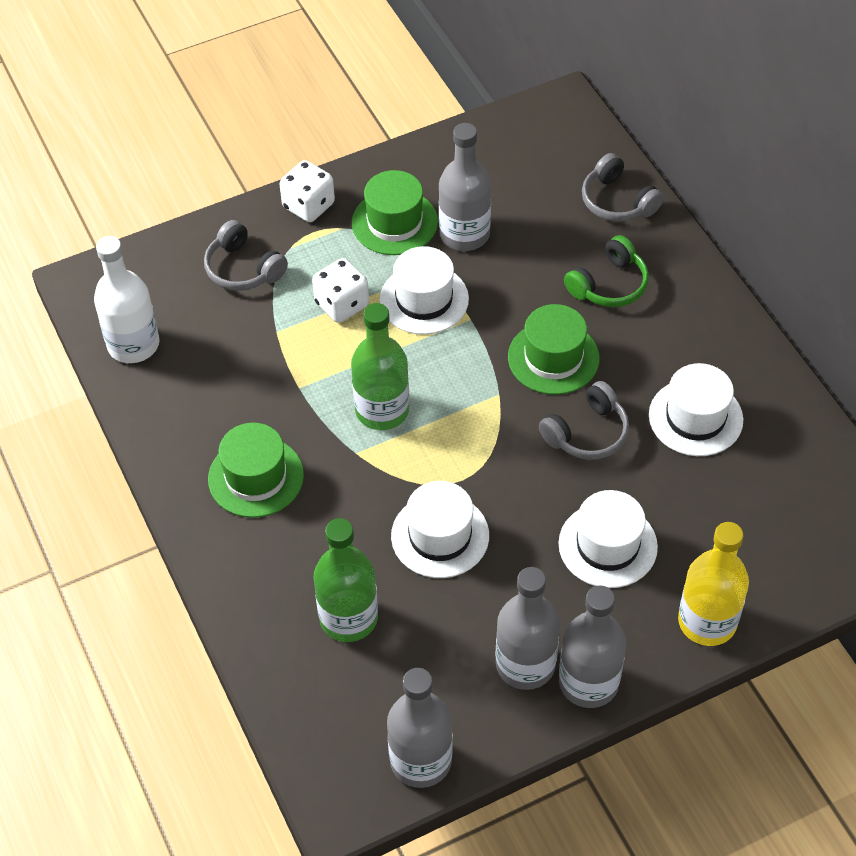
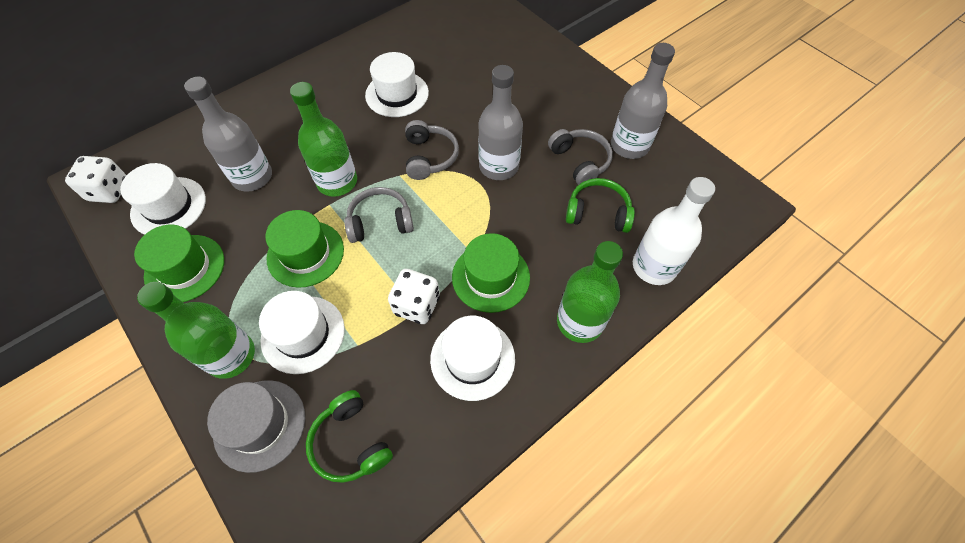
green bottle: [314,518,378,642] [351,303,409,430] = 2 -> [137,282,255,379] [290,82,357,197] [557,241,623,343] = 3
green headphones: [564,235,649,307] = 1 -> [306,390,393,483] [566,178,635,233] = 2
grey bottle: [387,668,453,788] [439,123,491,251] [495,567,560,690] [559,585,626,708] = 4 -> [184,77,272,192] [478,65,523,180] [611,43,675,159] = 3
grey hat: none = 0 -> [207,380,305,473] = 1
yellow bottle: [678,522,749,646] = 1 -> none = 0

